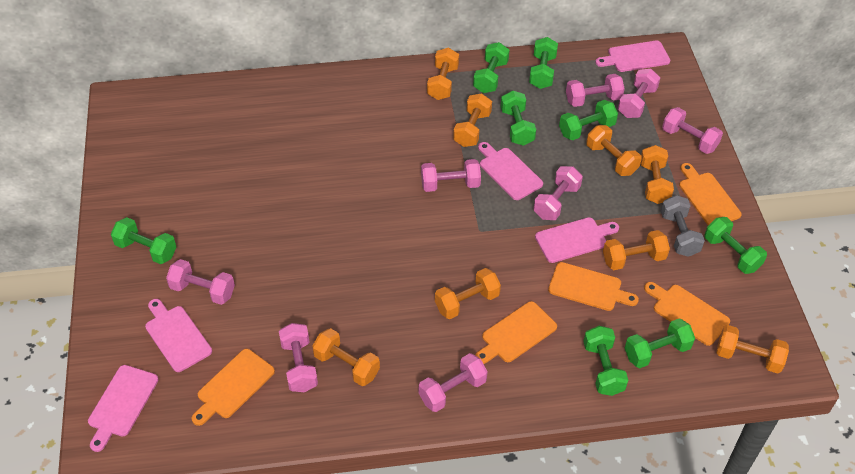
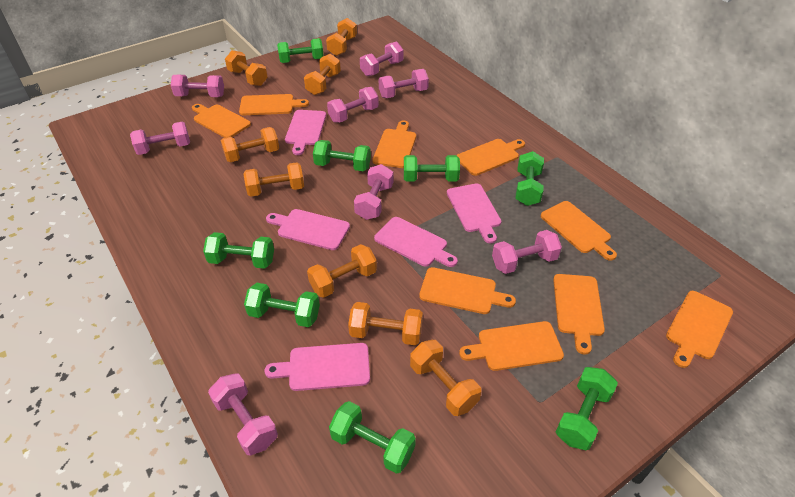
grey dumbbell: [661,195,705,257] = 1 -> none = 0
orange cutting board: [192,349,275,426] [475,301,557,364] [548,262,639,311] [644,282,730,346] [679,163,742,226] = 5 -> [192,104,251,138] [239,94,309,115] [373,120,416,168] [419,267,516,314] [457,139,525,176] [459,321,564,371] [541,201,617,261] [553,274,605,355] [666,291,733,368] = 9

